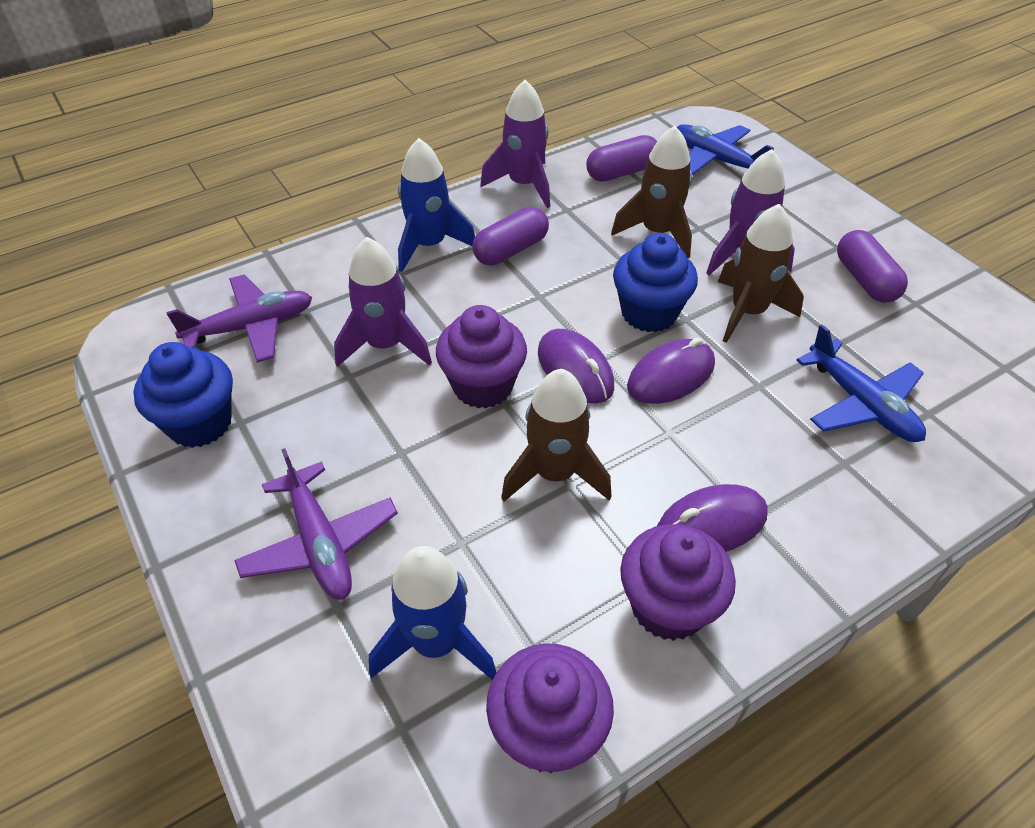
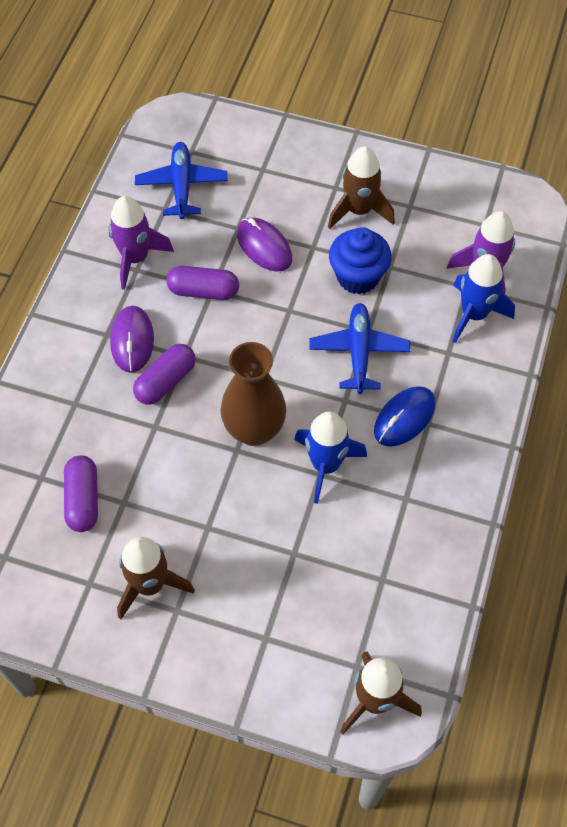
blue cupcake: [133,342,233,448] [613,233,698,332] = 2 -> [329,227,392,294] = 1
blue mouse: none = 0 -> [374,386,435,447] = 1
brown vase: none = 0 -> [220,342,286,446] = 1
purple cupcake: [436,305,527,408] [486,644,614,773] [620,524,736,641] = 3 -> none = 0
purple mouse: [538,329,614,403] [627,338,715,404] [657,484,768,552] = 3 -> [110,306,154,373] [237,217,292,271] = 2
purple plane: [166,275,312,363] [234,448,398,600] = 2 -> none = 0
purple rocket: [334,237,432,367] [480,80,550,208] [706,149,795,275] = 3 -> [109,196,174,290] [447,211,515,294] = 2

